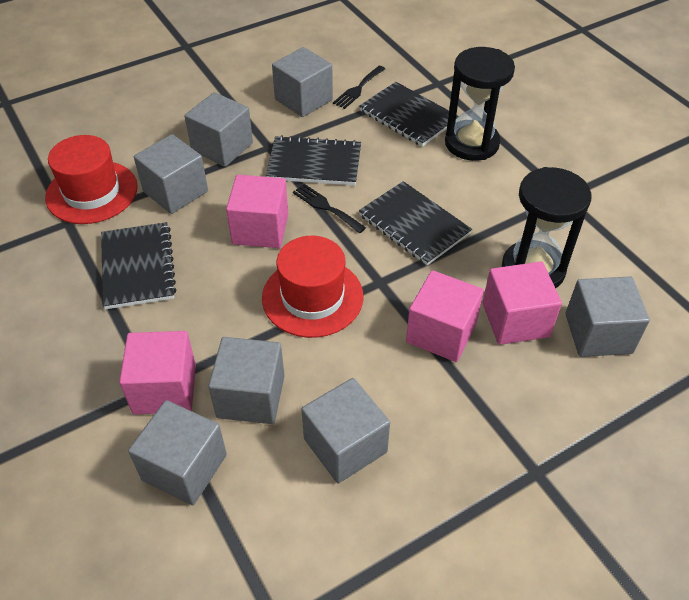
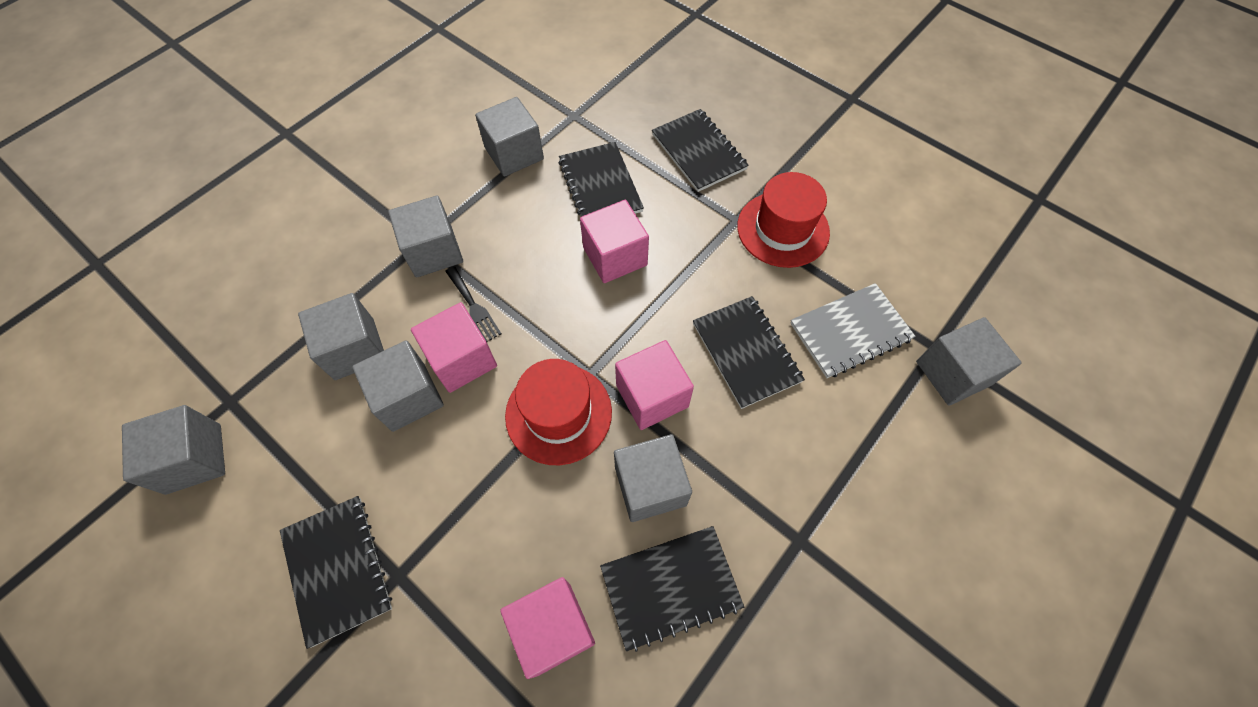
black fork: [293,184,366,233] [333,66,385,109] = 2 -> [445,266,501,342] = 1
black hourglass: [445,47,515,161] [502,167,592,288] = 2 -> none = 0
black notebook: [101,222,176,310] [266,135,361,185] [359,82,459,147] [359,181,472,266] = 4 -> [280,496,392,649] [559,142,644,217] [600,526,744,652] [652,109,749,192] [693,296,805,409] = 5
grey notebook: none = 0 -> [790,283,916,378] = 1

